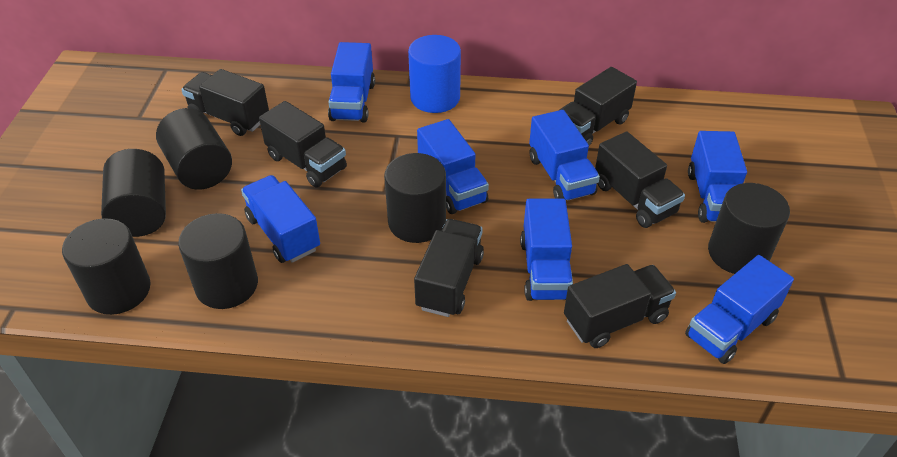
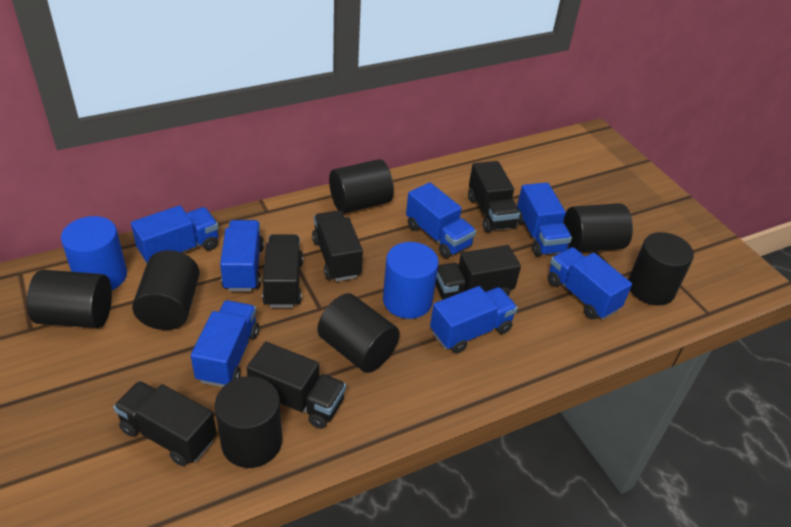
black cylinder: [62,218,151,315] [101,149,166,237] [156,108,232,190] [178,213,258,309] [384,153,446,243] [708,183,790,274] = 6 -> [27,270,112,328] [132,250,200,330] [215,376,282,468] [317,293,400,373] [329,159,394,213] [564,203,633,252] [628,232,694,306] = 7
blue cylinder: [408,35,461,113] = 1 -> [61,216,127,290] [383,242,439,319] = 2

